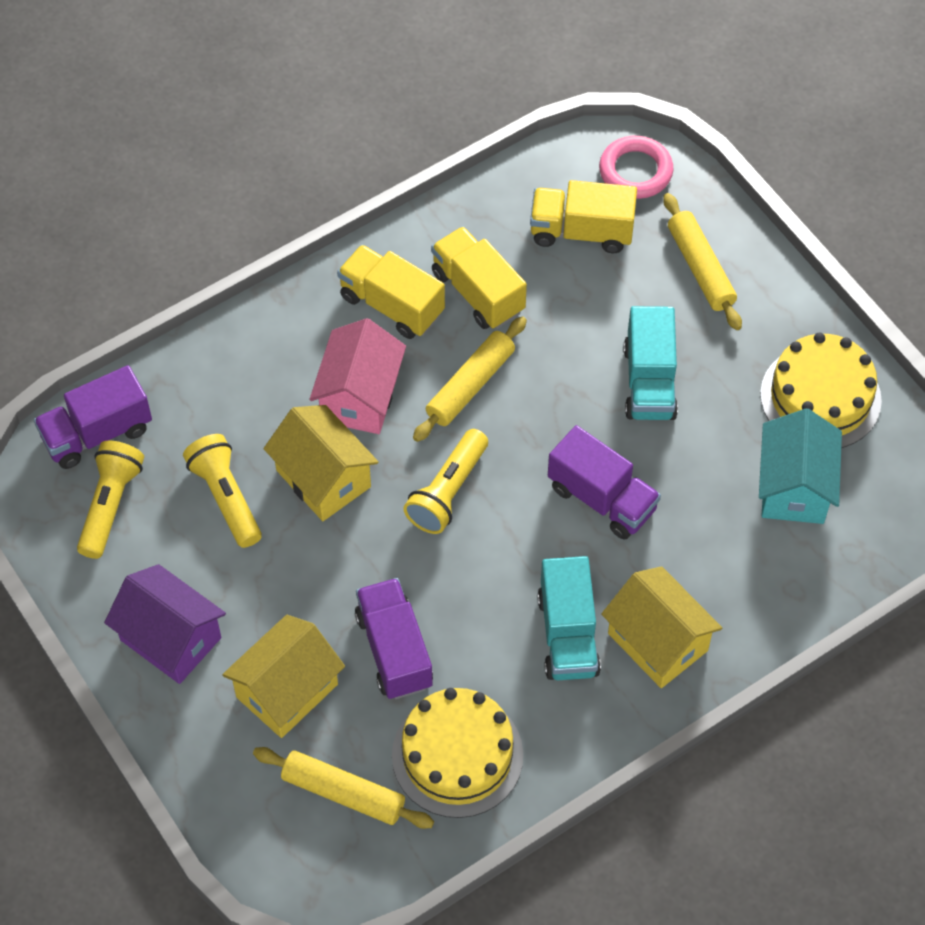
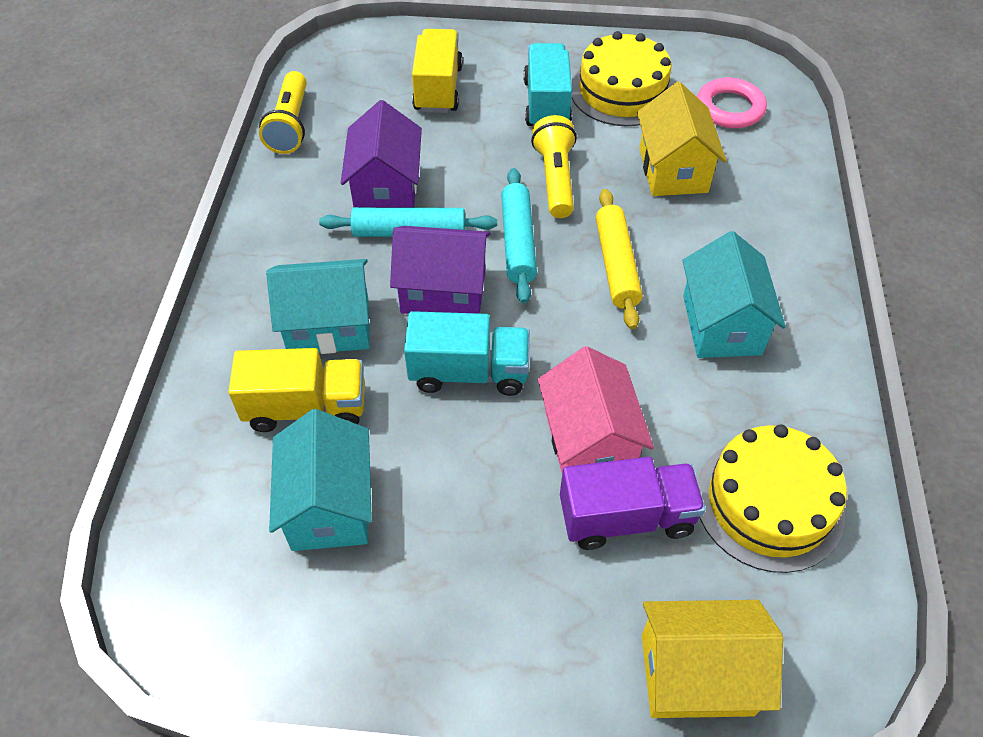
purple house: [104,564,226,684] = 1 -> [341,100,422,208] [390,226,490,314] = 2
purple truck: [34,365,152,469] [355,578,433,699] [548,425,661,540] = 3 -> [560,457,706,550] = 1
turquoise house: [759,409,842,524] = 1 -> [266,259,370,354] [269,409,372,551] [683,231,786,358] = 3
turquoise rolling pin: none = 0 -> [319,207,497,237] [501,168,537,304] = 2
yellow flashlight: [77,440,144,559] [183,434,262,548] [403,429,488,534] = 3 -> [259,71,307,154] [531,115,577,218] = 2
yellow house: [222,615,345,738] [264,405,379,521] [601,566,722,688] = 3 -> [637,82,726,196] [642,600,783,718] = 2
yellow rolling pin: [253,747,434,829] [413,316,527,442] [663,193,742,330] = 3 -> [596,189,643,330] = 1
yellow truck: [337,245,445,339] [431,226,527,329] [530,180,637,253] = 3 -> [228,348,365,432] [412,29,463,113] = 2

